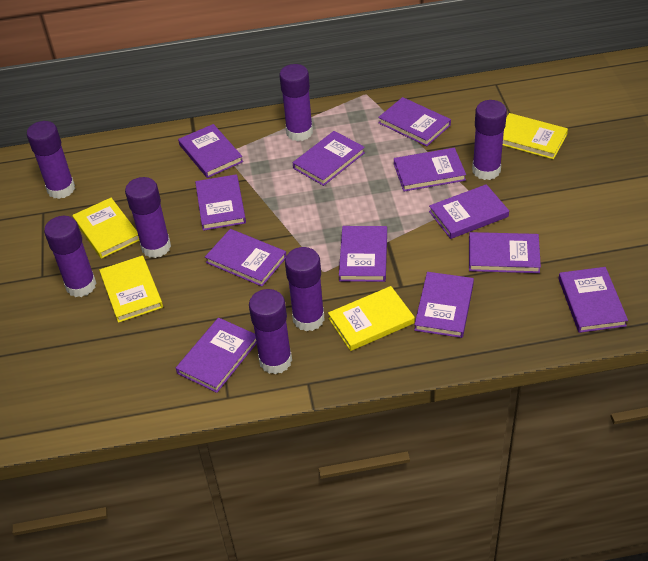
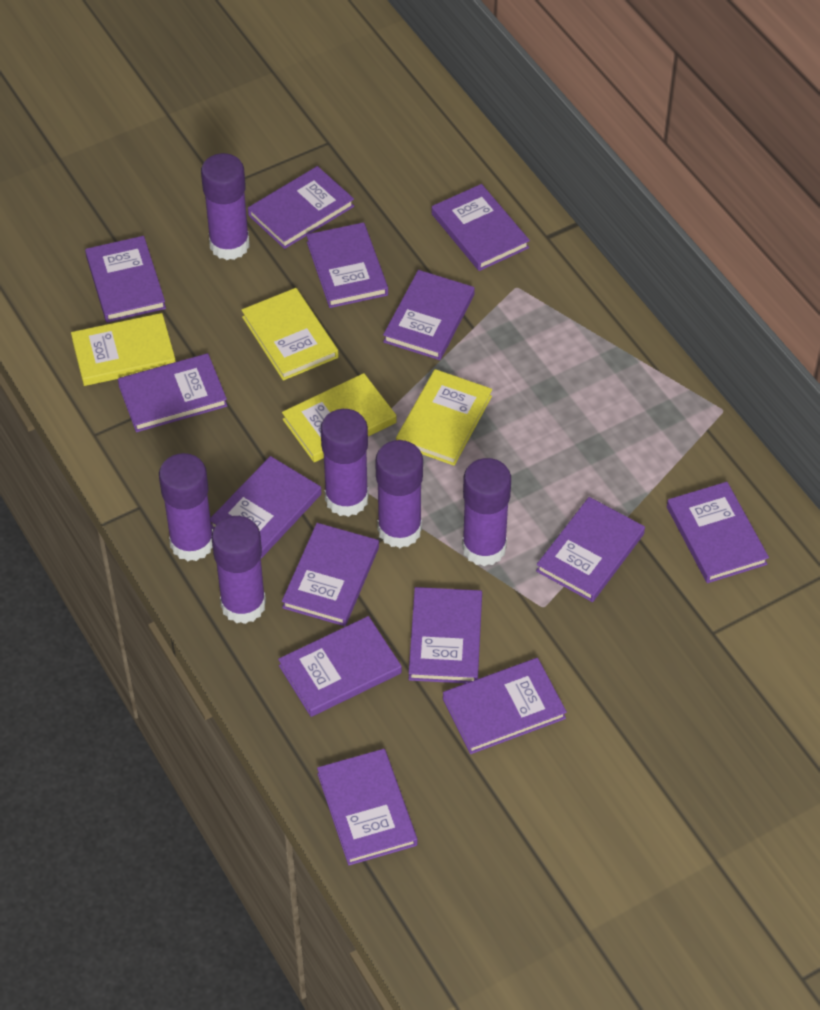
purple book: [176,318,257,393] [178,124,243,178] [195,174,246,231] [205,229,286,287] [293,131,365,186] [339,226,387,282] [378,97,451,146] [394,148,466,191] [414,272,474,338] [429,184,509,239] [469,232,541,273] [558,267,628,333] = 12 -> [85,236,166,323] [118,353,227,432] [211,456,321,558] [248,166,354,249] [278,616,402,717] [282,523,379,626] [306,222,388,308] [317,749,417,865] [383,270,475,360] [409,587,482,683] [432,184,530,271] [443,658,567,754] [536,497,645,602] [667,482,769,583] = 14
purple glue stick: [27,121,75,199] [44,216,97,297] [125,177,171,258] [249,289,292,374] [279,64,313,141] [285,247,325,331] [472,100,507,180] = 7 -> [159,453,213,561] [201,153,250,260] [212,516,266,624] [321,409,369,517] [375,440,423,548] [462,458,511,566] = 6

